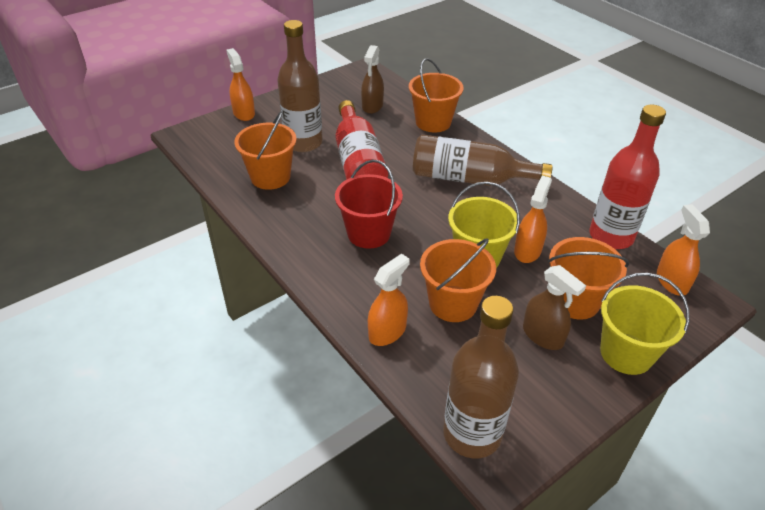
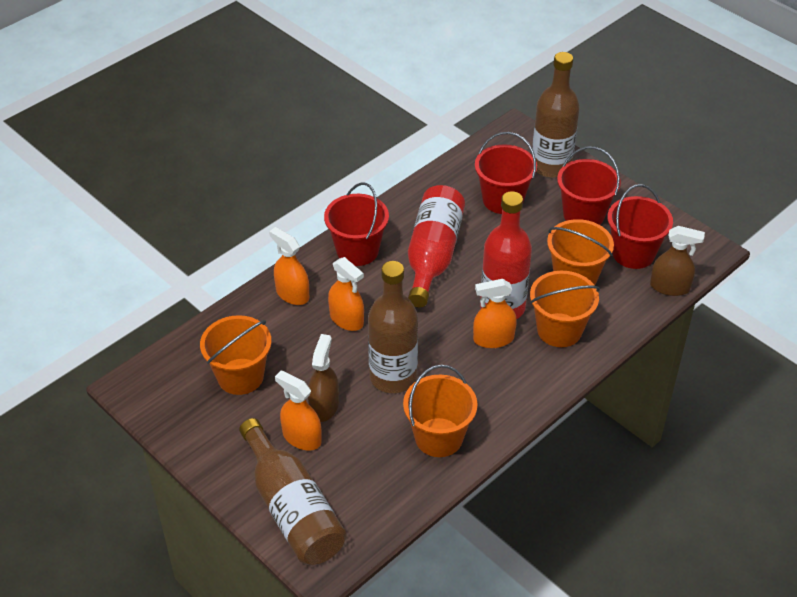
red bucket: [335,160,403,249] = 1 -> [324,183,389,266] [475,132,537,214] [557,147,621,225] [607,184,673,269] = 4
yellow bucket: [448,182,520,268] [600,273,689,375] = 2 -> none = 0

